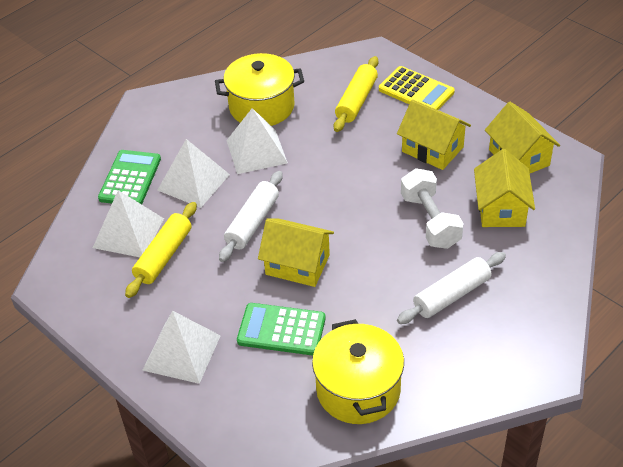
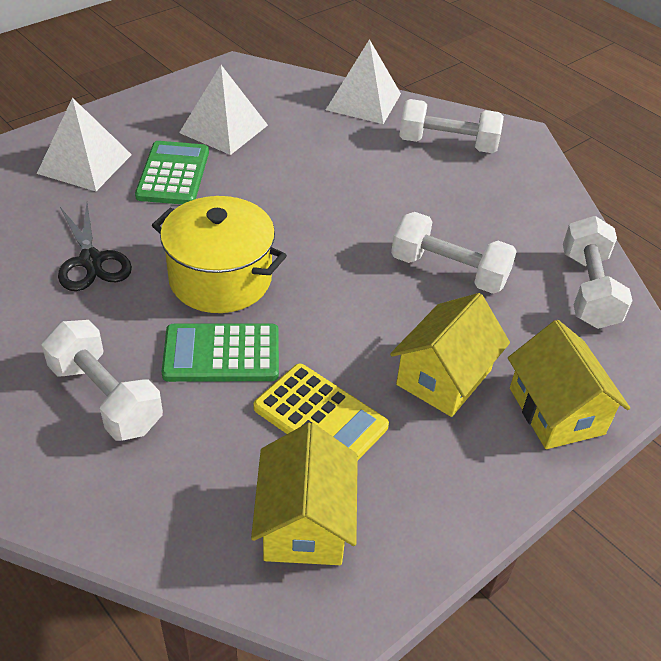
black scissors: none = 0 -> [58,203,132,291] = 1
white dumbbell: [401,168,464,249] = 1 -> [42,320,163,441] [391,212,517,294] [399,99,504,153] [563,216,633,329] = 4
white pyramid: [93,190,164,257] [142,311,221,384] [157,139,230,208] [226,108,288,174] = 4 -> [37,98,132,191] [179,65,268,155] [326,39,401,124] = 3
white rolling pin: [219,171,283,262] [397,252,506,324] = 2 -> none = 0
yellow house: [258,218,334,287] [397,99,471,170] [474,149,535,227] [485,102,560,173] = 4 -> [251,423,358,565] [390,293,510,417] [508,320,630,449] = 3
yellow pot: [215,53,304,126] [312,319,404,424] = 2 -> [152,196,287,313] = 1
yellow rolling pin: [125,202,197,298] [334,56,378,132] = 2 -> none = 0

